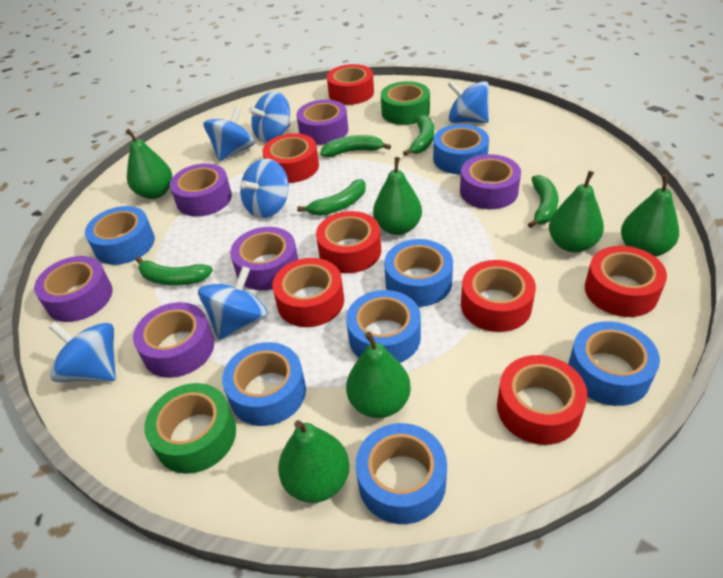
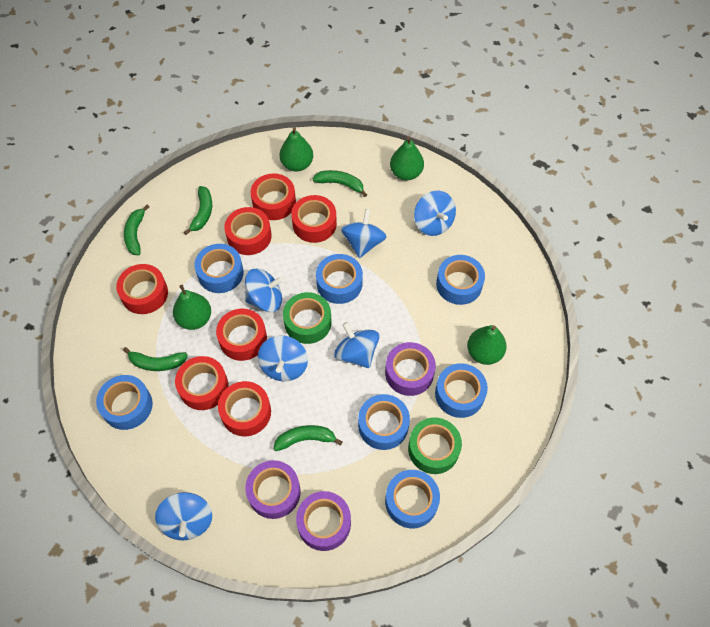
green pear: [126,129,172,199] [278,420,350,503] [346,332,411,418] [373,157,422,235] [549,171,604,253] [621,174,679,257] = 6 -> [173,285,211,330] [279,127,313,171] [390,137,424,180] [467,325,507,365] = 4
purple tape: [34,256,113,322] [133,302,214,378] [170,163,232,217] [230,227,298,291] [296,100,348,145] [460,154,521,209] = 6 -> [245,460,301,519] [296,491,351,551] [385,342,436,396] = 3

